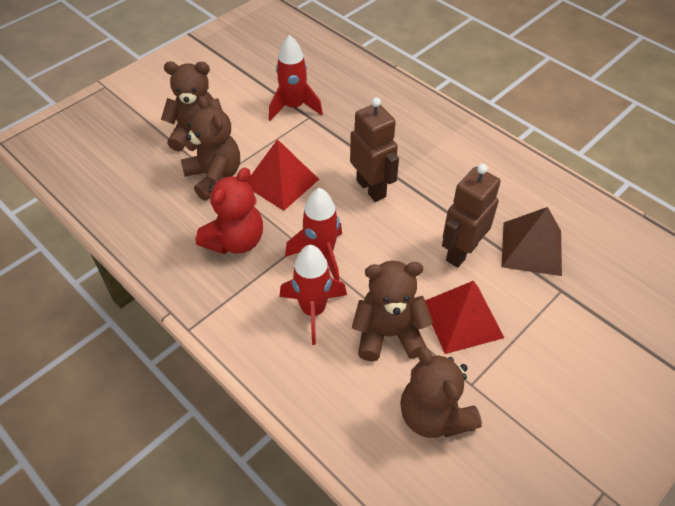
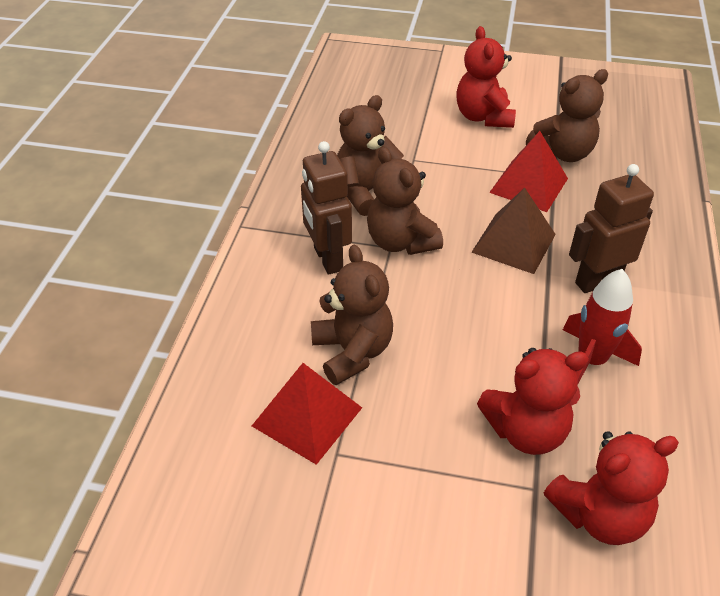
red rocket: [269,35,323,121] [280,245,347,345] [285,188,342,281] = 3 -> [563,269,642,383] = 1
red teddy bear: [196,167,263,254] = 1 -> [456,26,516,128] [477,348,589,455] [544,431,679,545] = 3

